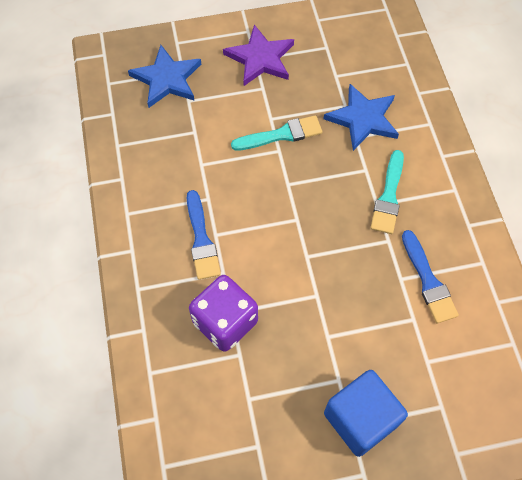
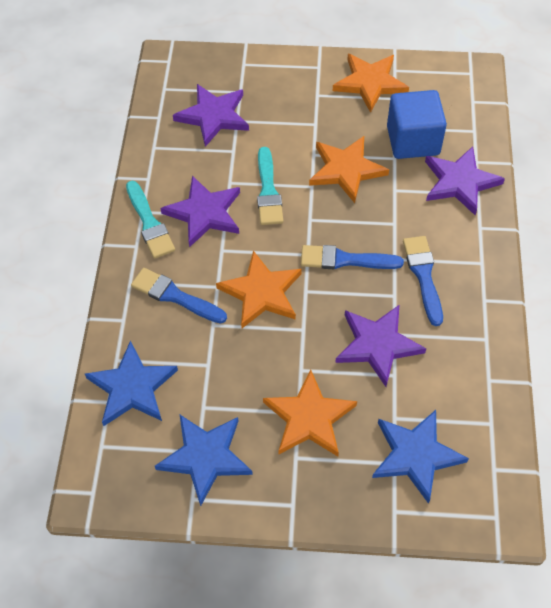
blue brush: [187,190,221,280] [402,230,459,323] = 2 -> [131,268,227,324] [301,245,404,269] [403,236,443,326] = 3
blue star: [128,45,201,108] [324,84,399,151] = 2 -> [85,341,178,426] [155,415,253,506] [372,410,469,504] = 3
orange star: none = 0 -> [216,251,302,328] [263,370,357,456] [309,136,389,203] [333,54,409,113] = 4
purple dice: [189,275,258,352] = 1 -> none = 0
purple star: [223,25,294,86] = 1 -> [160,176,240,247] [173,84,249,147] [335,305,427,387] [425,146,505,215] = 4

